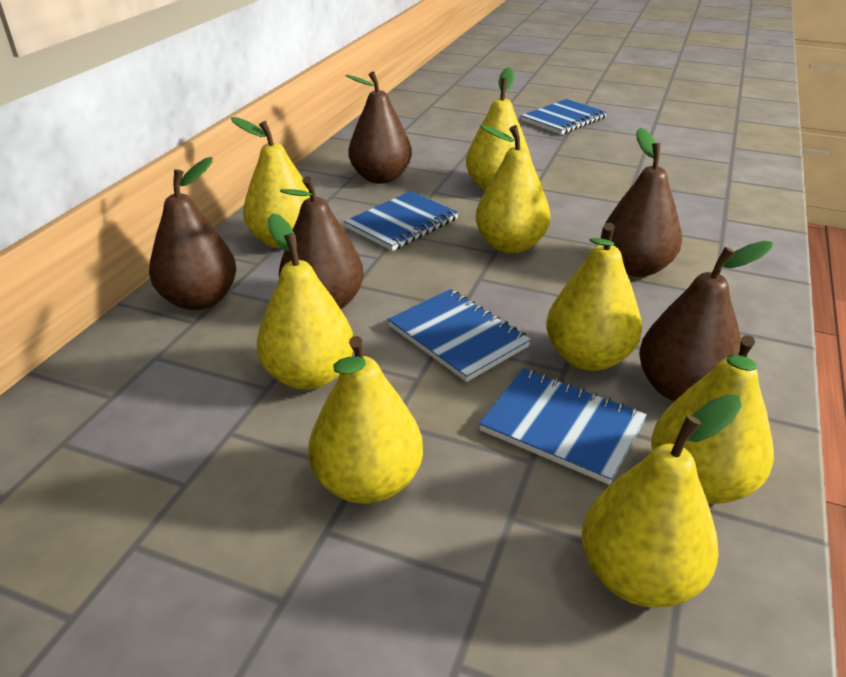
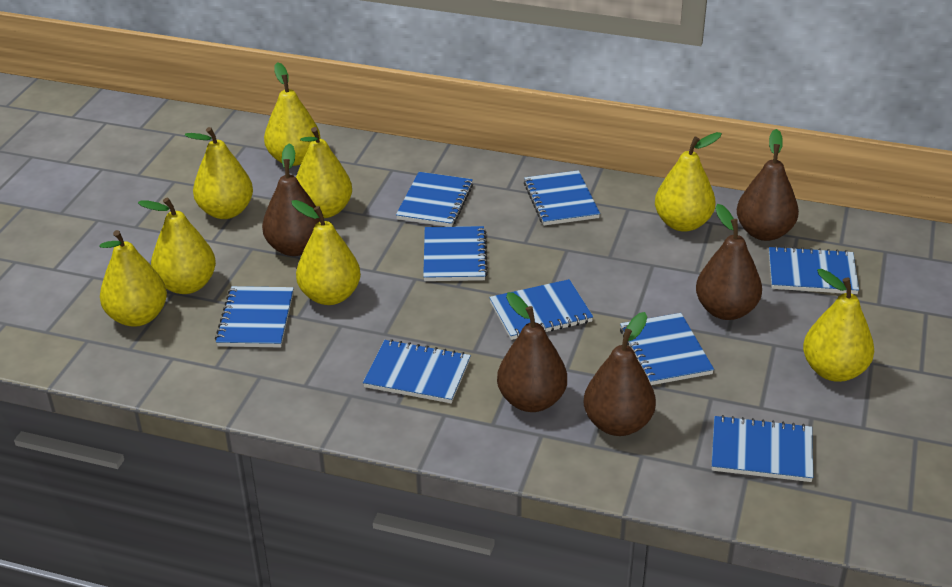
blue notebook: [344,191,459,251] [388,289,531,382] [479,368,647,485] [521,99,607,135] = 4 -> [215,286,294,347] [363,339,471,403] [396,172,473,227] [423,226,488,281] [489,279,593,340] [524,170,600,225] [620,313,714,385] [712,415,813,482] [769,246,859,294] = 9

